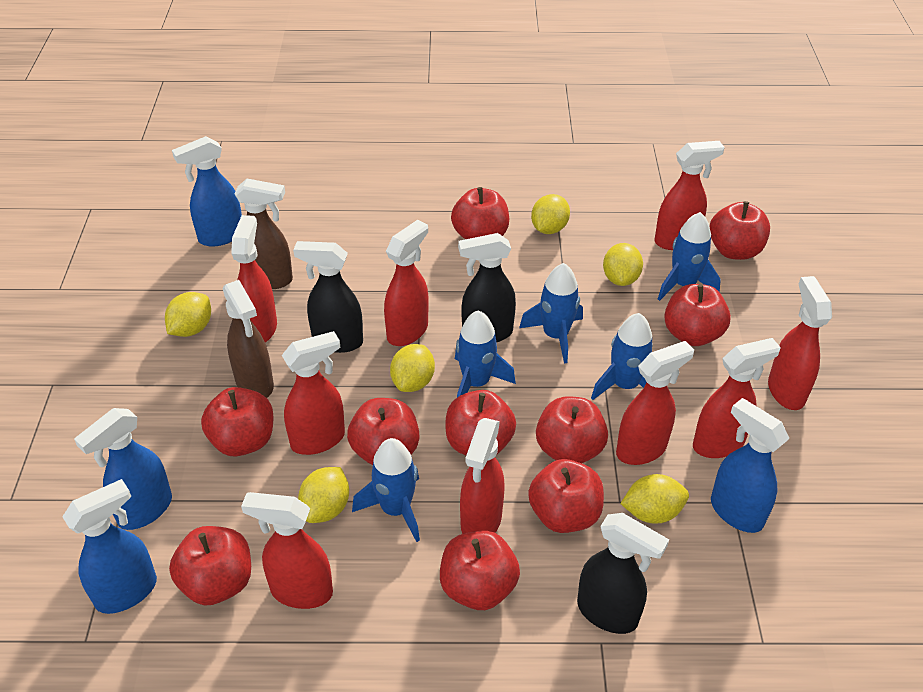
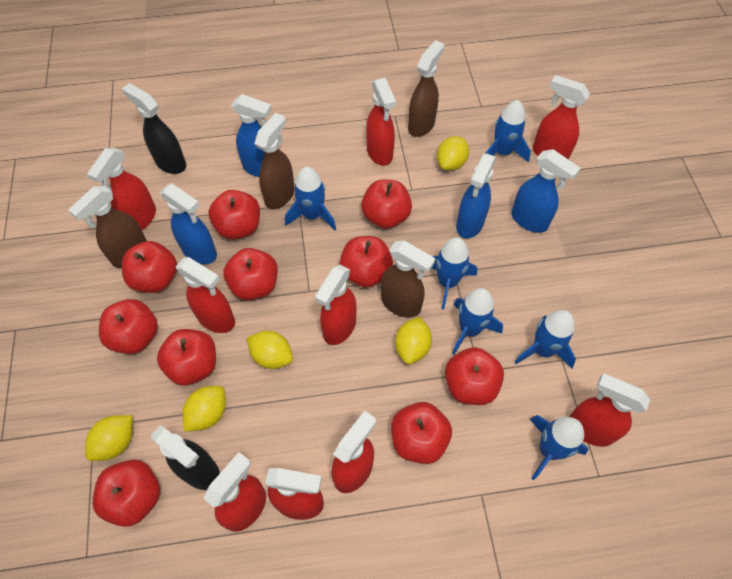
black spray bottle: [293,241,363,353] [458,233,516,343] [577,513,669,634] = 3 -> [122,83,186,174] [151,425,220,490] = 2
blue rocket: [352,438,420,542] [455,310,516,397] [519,263,583,363] [591,313,653,400] [658,212,721,301] = 5 -> [285,167,336,231] [432,237,477,309] [452,288,503,355] [485,100,531,163] [515,310,576,368] [530,415,588,480] = 6
brown spray bottle: [222,280,274,398] [234,179,293,289] = 2 -> [68,186,147,268] [254,113,295,209] [381,240,436,318] [408,40,444,137] = 4
yellow lemon: [165,292,211,337] [298,467,349,523] [390,344,435,392] [531,194,570,234] [603,243,643,286] [620,474,689,524] = 6 -> [85,415,133,461] [183,386,226,431] [247,331,293,369] [395,317,432,364] [437,136,469,171] = 5

